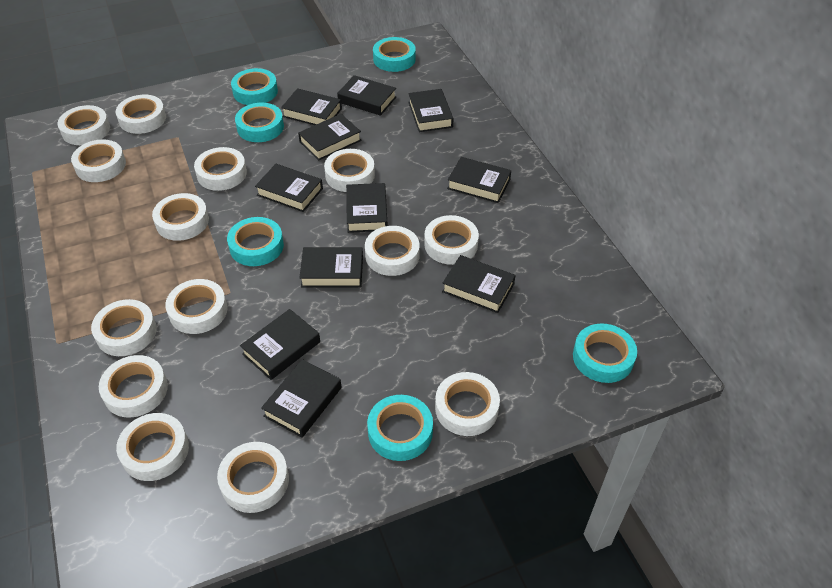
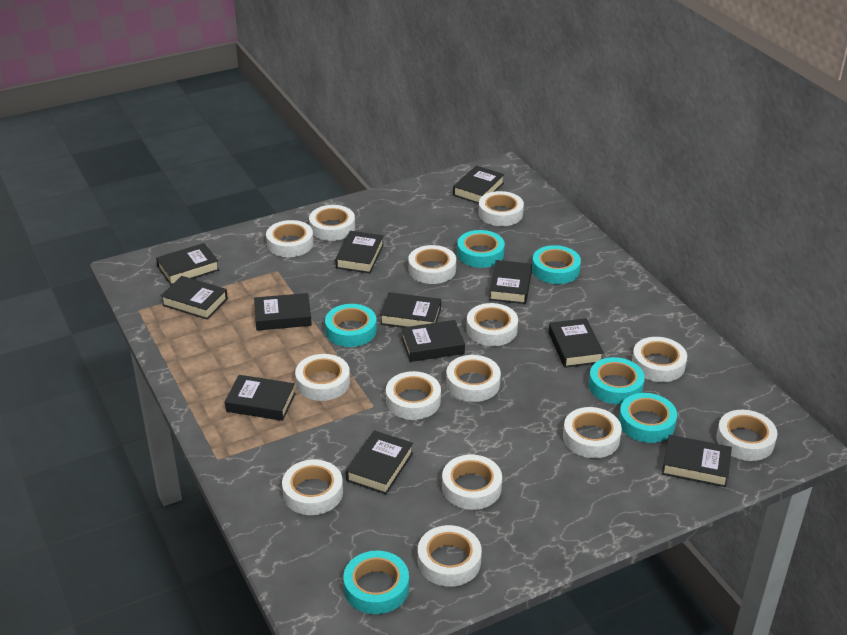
black book: [240,309,320,380] [255,164,323,212] [261,359,342,438] [281,88,342,125] [298,114,361,160] [299,247,363,287] [337,75,396,116] [346,183,388,233] [408,89,454,132] [442,255,516,313] [447,157,511,203] = 11 -> [156,243,219,285] [161,276,228,320] [225,375,296,421] [254,293,312,331] [335,231,384,273] [346,430,413,494] [380,292,441,328] [401,320,465,362] [453,165,505,204] [489,260,532,304] [549,318,604,368] [662,435,732,487] = 12

